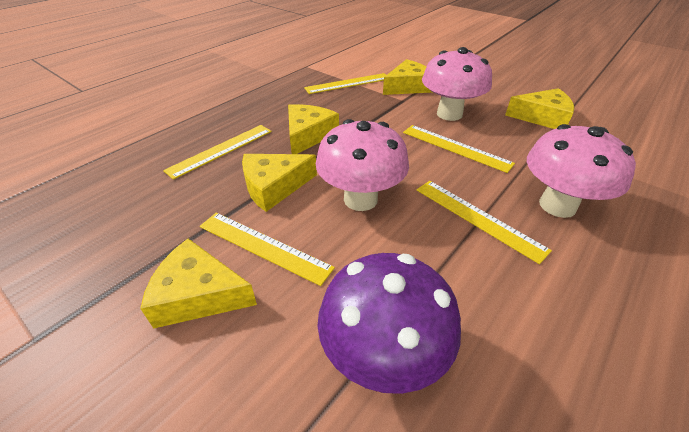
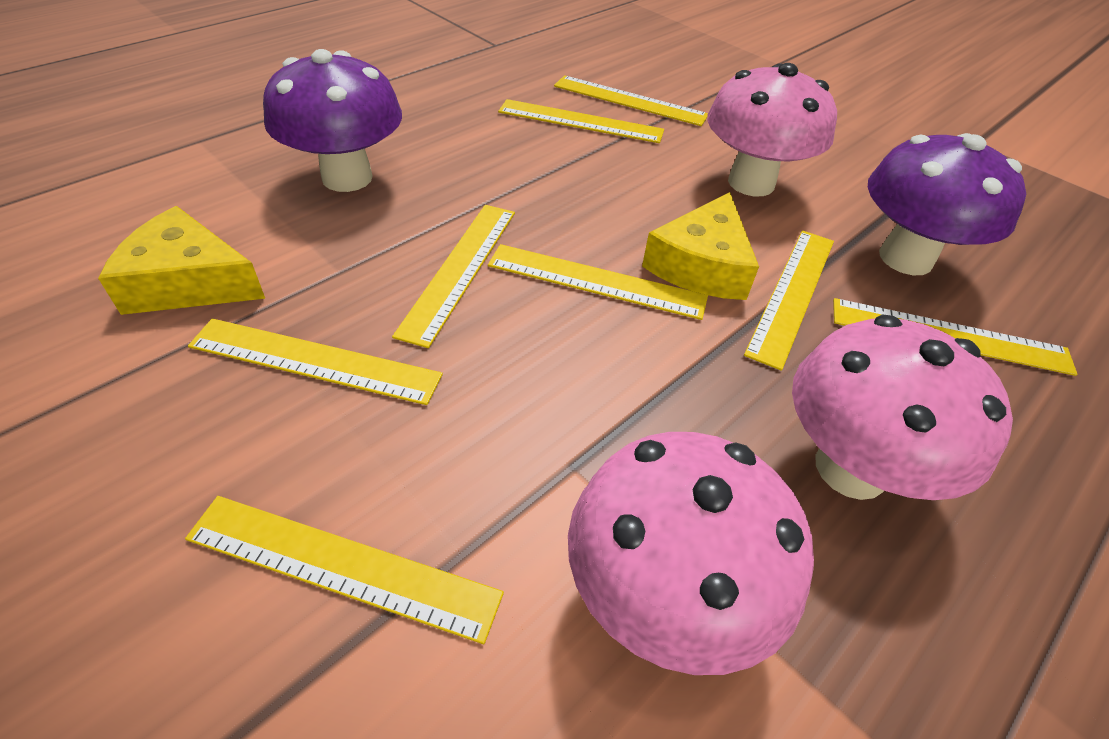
purple mushroom: [318,253,461,394] = 1 -> [263,49,402,192] [868,133,1026,275] = 2
yellow cheese: [140,239,257,329] [242,154,317,212] [288,104,339,154] [383,59,432,95] [505,88,574,129] = 5 -> [98,206,266,315] [642,192,759,300] = 2
yellow ruler: [163,125,272,180] [200,213,335,286] [304,73,386,94] [403,125,515,173] [417,181,552,264] = 5 -> [185,496,504,644] [188,318,443,405] [392,205,515,348] [488,244,708,320] [498,99,664,143] [554,75,708,126] [744,230,834,371] [833,298,1077,376] = 8

